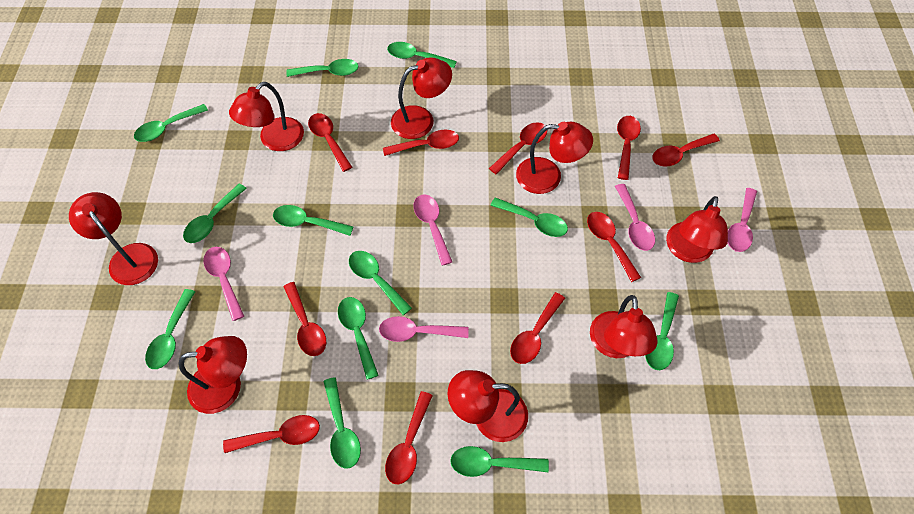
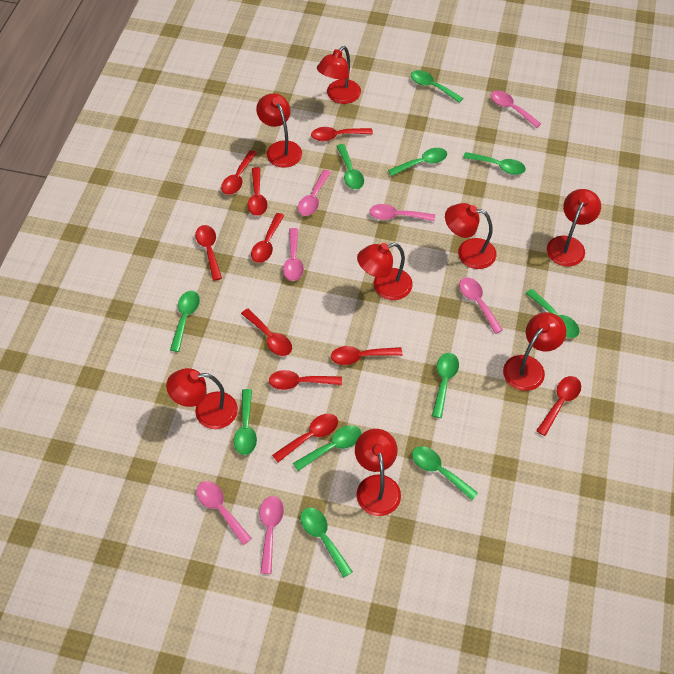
green spoon: [134,104,208,142] [145,289,196,369] [183,184,247,243] [273,205,354,236] [286,59,359,77] [323,377,361,469] [338,297,379,380] [349,251,412,315] [387,42,457,68] [450,446,549,477] [490,197,568,237] [645,292,679,370] = 12 -> [170,291,200,352] [234,389,257,455] [293,425,362,471] [300,508,353,578] [336,144,364,189] [388,148,447,176] [411,70,463,103] [412,446,478,500] [432,353,459,418] [463,152,526,175] [525,289,580,338] = 11
pink spoon: [203,247,244,321] [379,316,469,342] [413,194,452,266] [615,184,655,251] [728,188,757,252] = 5 -> [197,481,252,545] [260,496,284,574] [283,228,304,281] [298,170,331,216] [370,204,435,221] [459,277,503,334] [491,91,541,128] = 7

